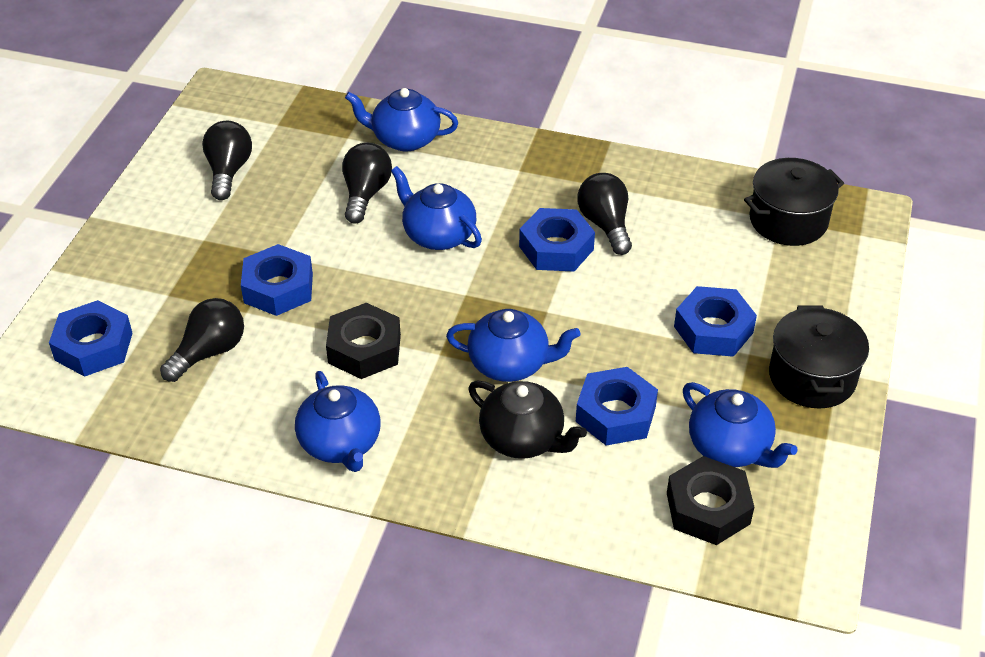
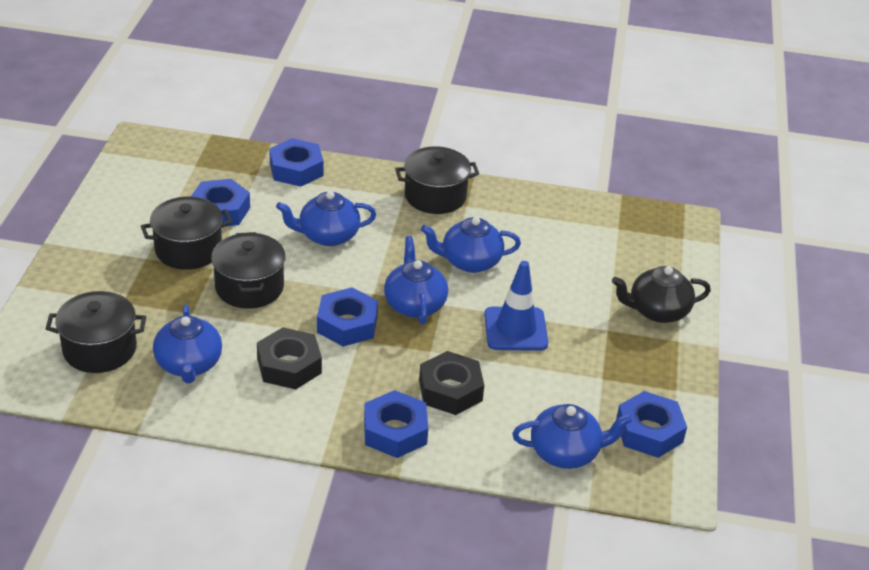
black light bulb: [160,298,244,382] [202,121,252,200] [342,143,392,224] [578,173,632,255] = 4 -> none = 0
black pot: [744,158,844,246] [769,305,869,409] = 2 -> [45,291,146,373] [141,197,232,270] [211,232,286,309] [395,146,479,214] = 4
blue traffic cone: none = 0 -> [484,261,548,351] = 1

